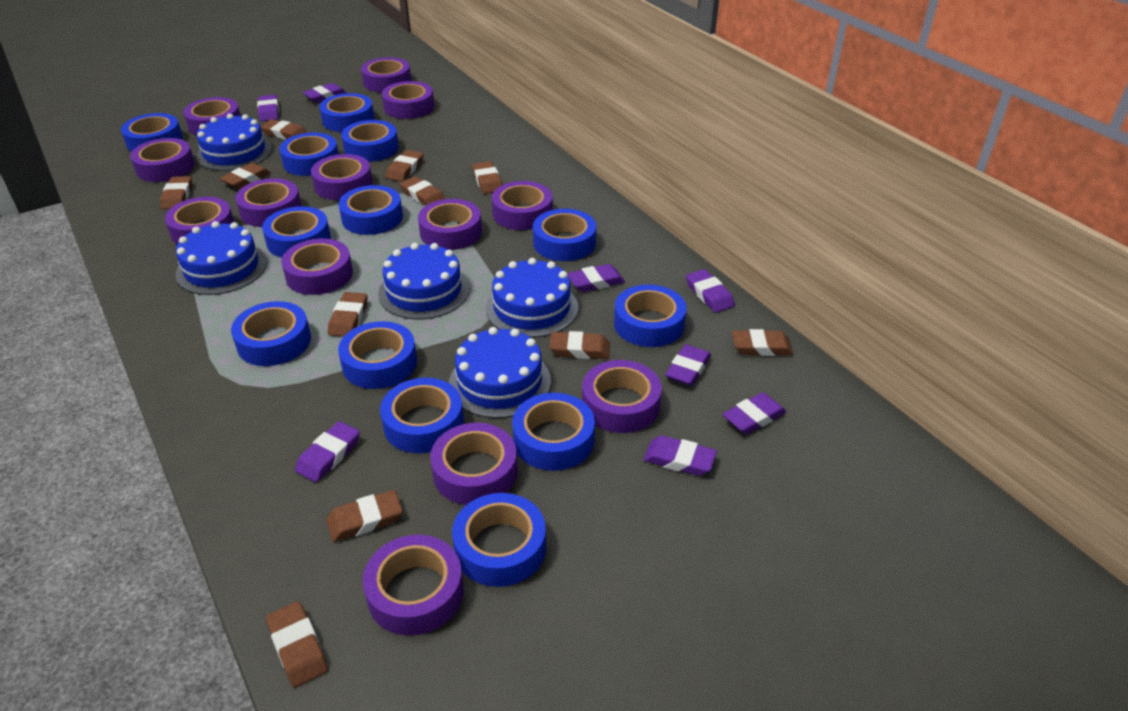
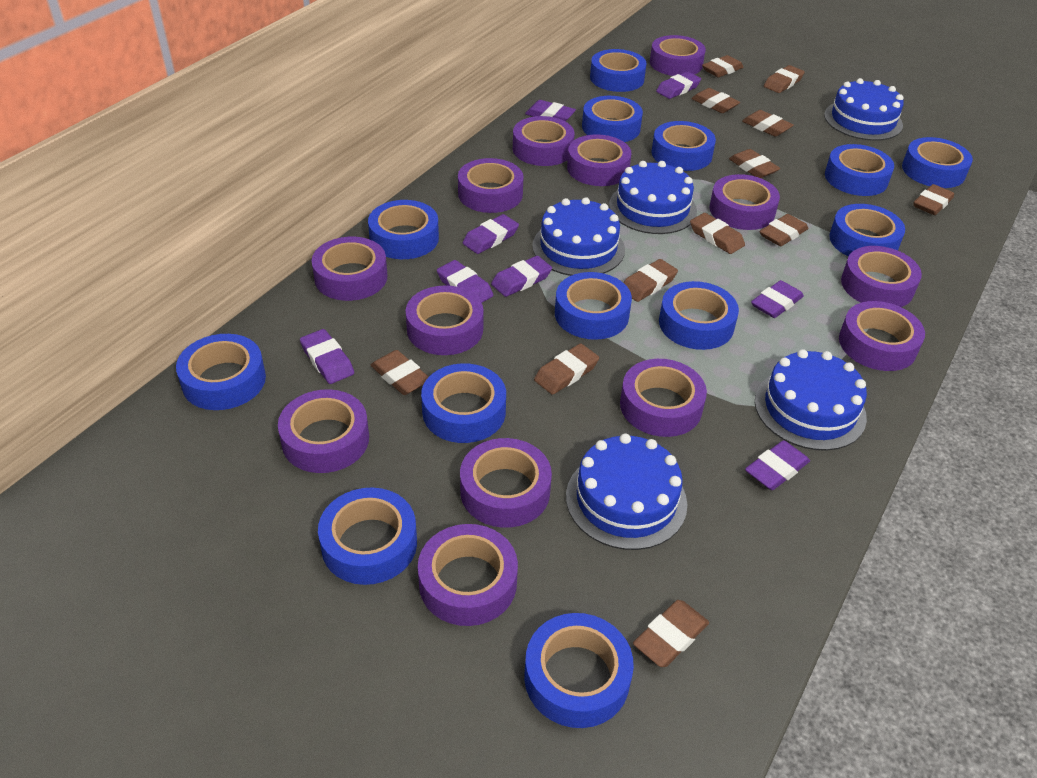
brown eraser: [160,176,192,209] [220,163,271,189] [261,119,307,140] [266,601,328,688] [326,490,403,542] [328,292,368,337] [385,150,424,182] [400,176,445,206] [472,161,502,194] [549,331,610,359] [732,329,793,356] = 11 -> [371,350,429,395] [534,343,599,395] [623,259,678,302] [633,600,709,667] [690,213,745,254] [691,88,740,113] [702,55,744,77] [729,149,780,178] [742,110,794,137] [760,214,808,246] [764,65,805,93] [913,184,954,215] = 12

